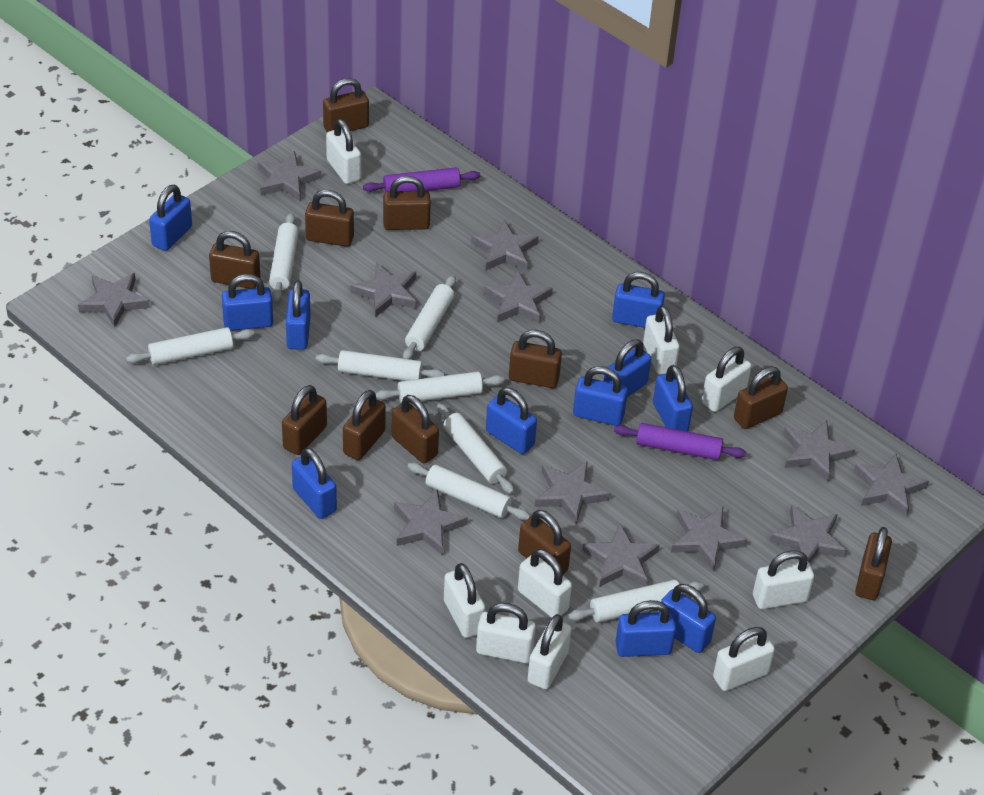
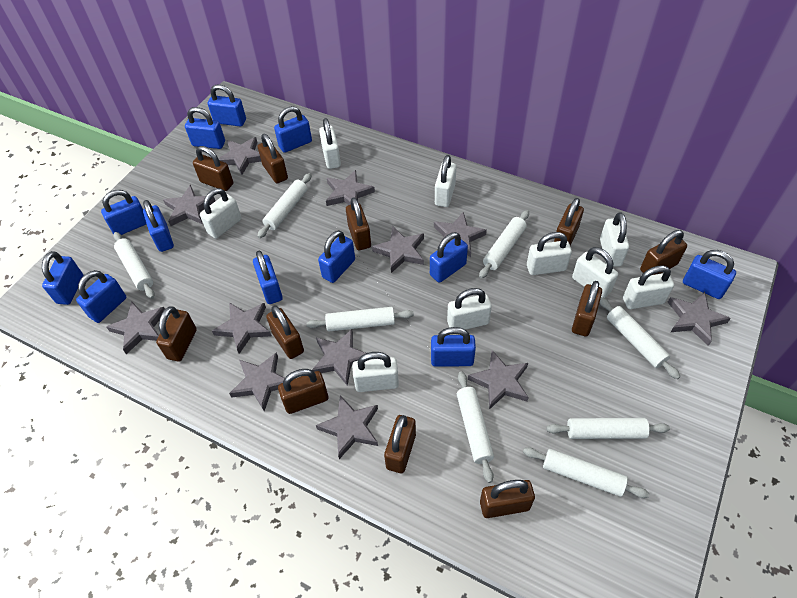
blue padlock: [149,185,192,251] [222,274,273,331] [286,280,311,350] [292,448,337,519] [486,387,537,454] [573,366,628,426] [604,339,651,397] [612,272,665,328] [616,600,676,657] [653,365,693,431] [659,584,716,653] = 11 -> [42,251,84,305] [76,270,126,323] [101,190,146,235] [143,200,174,252] [185,107,225,149] [208,84,246,127] [253,251,283,304] [274,106,312,153] [318,230,355,283] [430,232,468,283] [431,327,476,367] [683,250,736,299] = 12
purple rolling pin: [363,167,480,192] [614,423,746,460] = 2 -> none = 0

